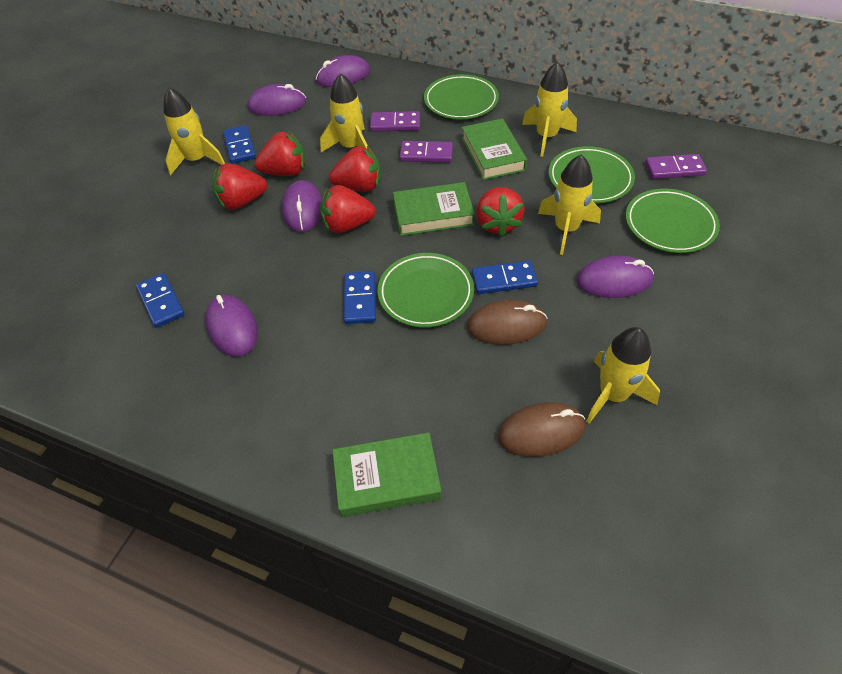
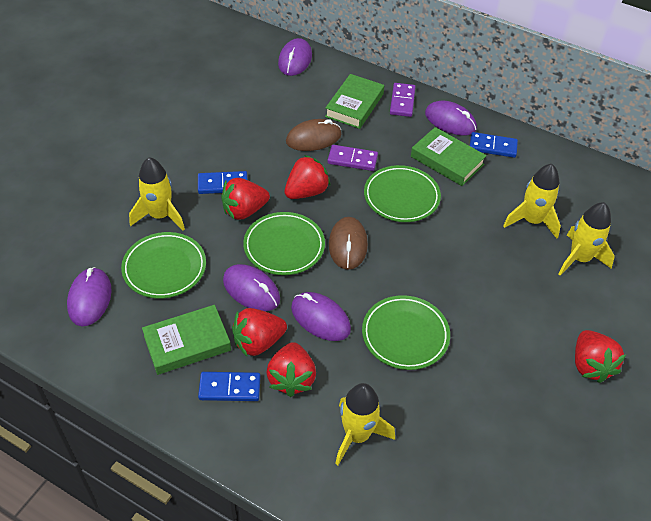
blue domino: [136,273,185,328] [223,125,256,164] [344,271,376,324] [472,261,538,294] = 4 -> [198,171,248,194] [198,372,261,401] [470,132,518,158] = 3
purple domino: [370,111,420,132] [399,141,453,163] [645,154,707,179] = 3 -> [327,145,378,171] [390,83,415,117] = 2
yellow rocket: [164,87,225,176] [320,73,368,152] [522,61,577,157] [538,155,601,255] [586,327,660,424] = 5 -> [129,157,185,231] [335,383,395,465] [503,164,561,239] [559,202,615,276] = 4

